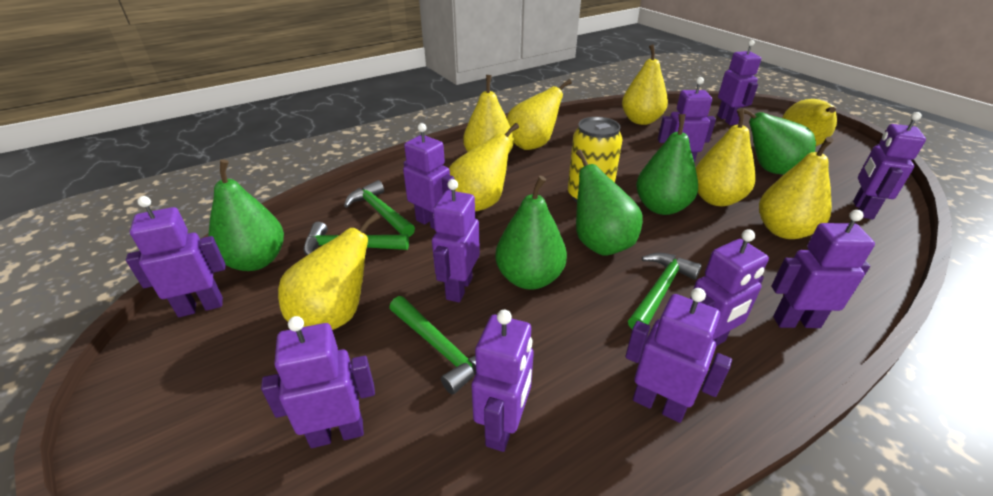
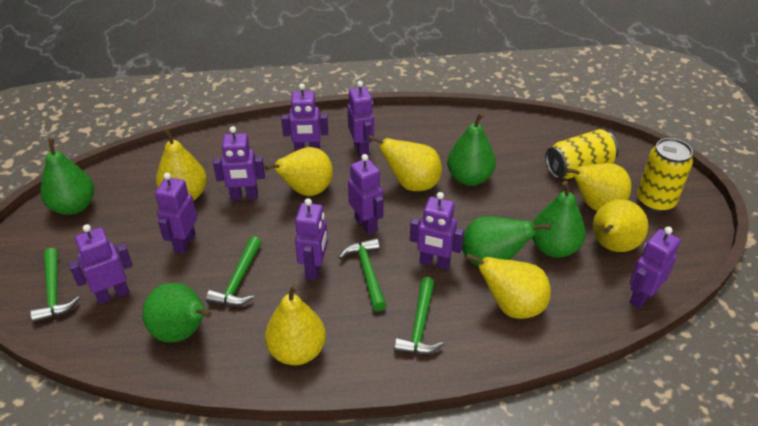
purple robot: [126,196,225,317] [261,316,375,448] [403,123,455,230] [432,179,480,302] [472,310,534,452] [625,288,732,423] [658,77,716,163] [690,229,769,346] [717,40,761,125] [771,210,875,328] [853,112,926,219] = 11 -> [69,224,133,304] [155,173,197,254] [213,126,265,200] [281,83,328,151] [295,198,328,281] [347,81,374,157] [348,154,384,234] [410,192,464,270] [630,227,681,309] = 9
yellow can: [568,117,623,203] = 1 -> [545,129,619,179] [637,138,693,212] = 2
yellow pear: [278,212,380,330] [449,123,519,212] [463,75,514,154] [507,79,572,150] [622,44,668,125] [696,108,756,206] [759,137,834,239] [782,99,837,146] = 8 -> [156,128,207,201] [265,147,333,196] [265,284,326,365] [368,135,442,191] [466,253,551,319] [565,163,631,211] [593,199,648,252] = 7

